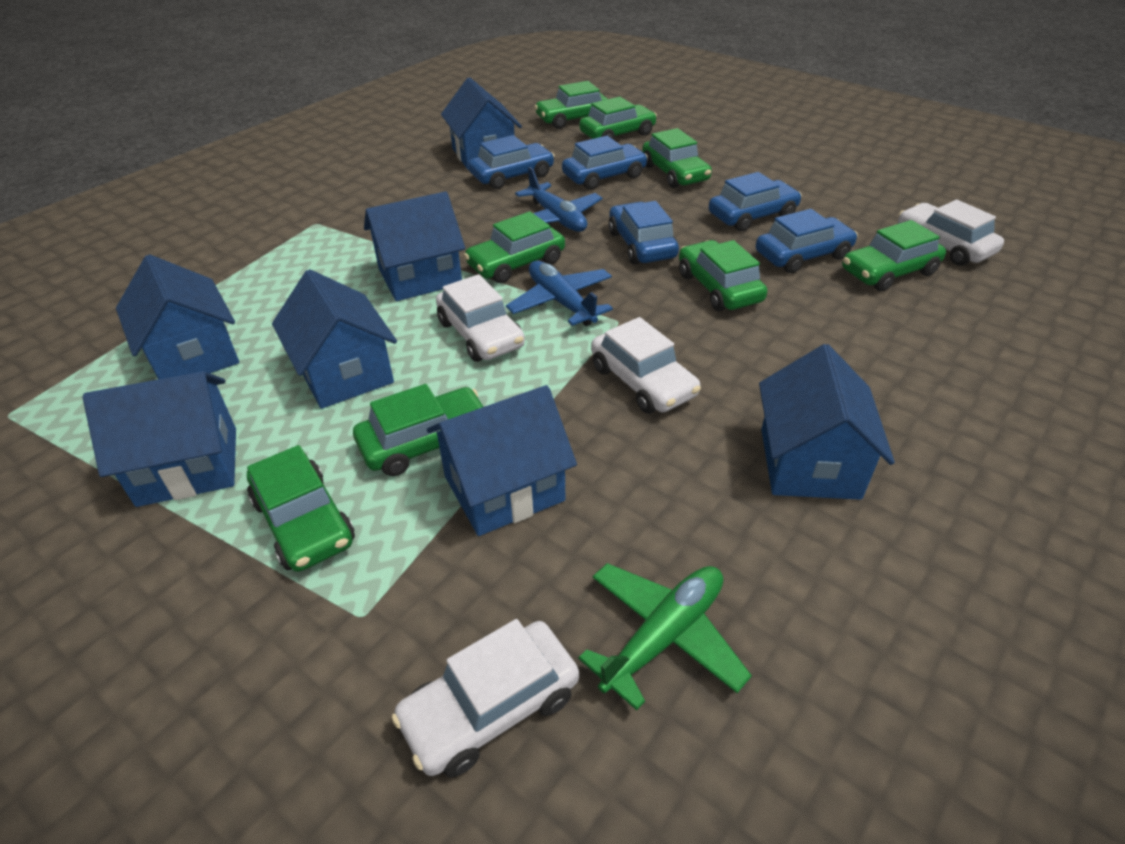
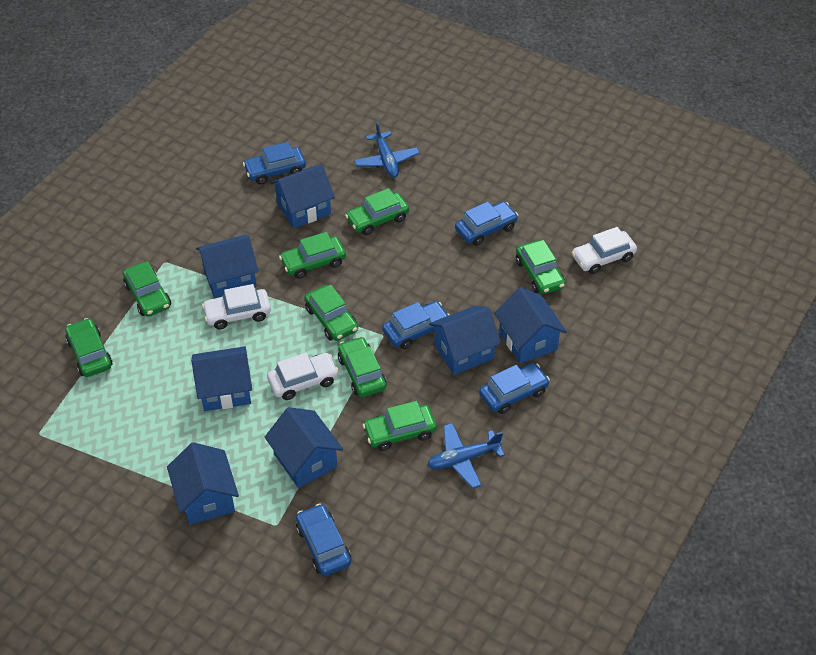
green plane: [578,563,752,710] = 1 -> none = 0
white car: [391,619,579,778] [436,274,525,362] [591,317,701,414] [898,200,1004,266] = 4 -> [202,284,271,329] [267,353,339,400] [572,227,637,274] = 3

